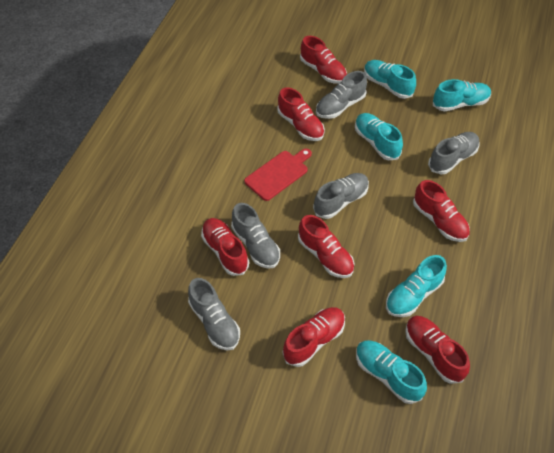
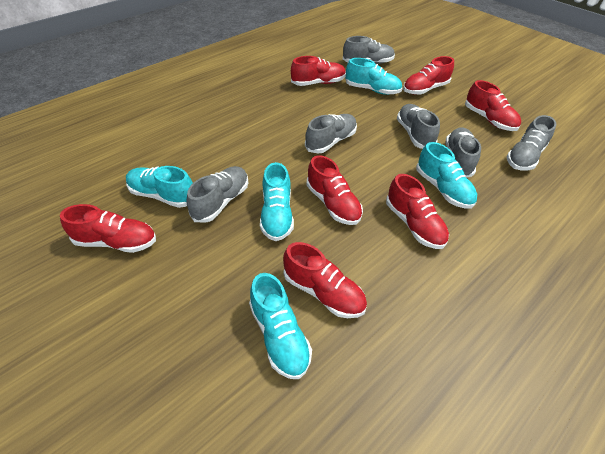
grey shoe: [188,278,240,350] [231,203,280,269] [313,173,369,219] [316,71,367,119] [428,132,480,174] = 5 -> [186,166,248,223] [305,114,357,153] [343,36,395,64] [397,104,440,149] [446,127,481,178] [506,115,556,170] = 6
red cutting board: [244,149,312,201] = 1 -> none = 0

